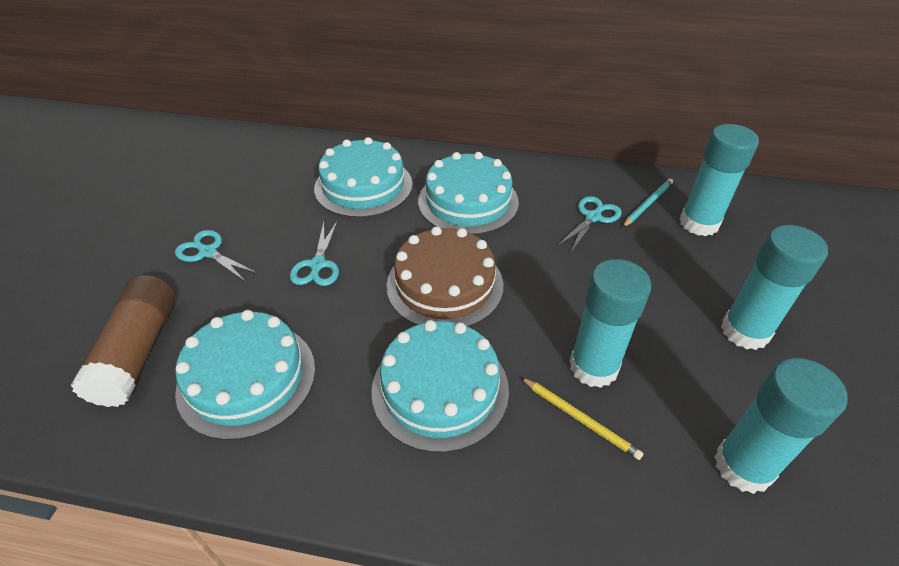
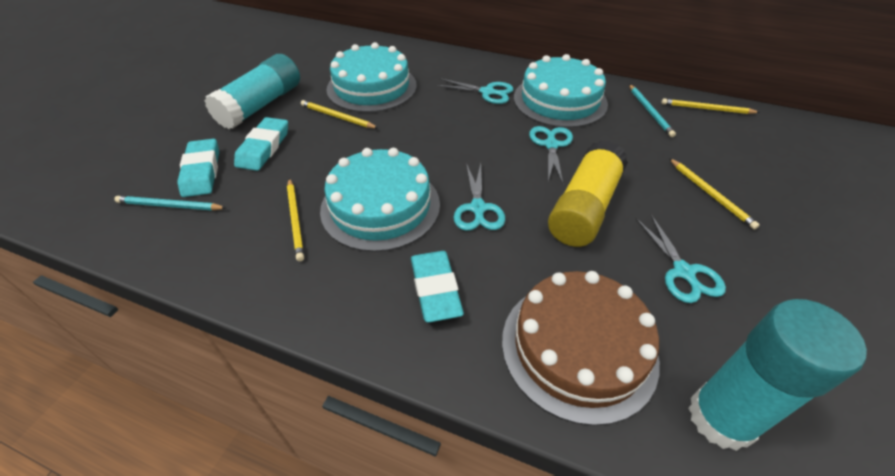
brown glue stick: [71,275,176,407] = 1 -> none = 0
turquoise cake: [175,310,315,440] [314,137,412,218] [371,320,509,453] [418,152,519,235] = 4 -> [320,148,440,252] [326,42,417,113] [514,54,608,128] = 3
turquoise eraser: none = 0 -> [177,139,219,197] [234,117,288,171] [411,251,464,323] = 3
turquoise glue stick: [569,259,651,388] [680,124,759,236] [714,358,848,494] [721,225,828,350] = 4 -> [204,54,300,129] [688,299,867,451] = 2
turquoise pencil: [623,179,673,227] = 1 -> [114,196,226,211] [629,84,676,137] = 2
turquoise scissors: [175,230,258,282] [290,220,339,286] [558,196,621,253] = 3 -> [435,78,514,104] [454,163,505,231] [529,126,573,184] [635,214,726,303] = 4
yellow glue stick: none = 0 -> [548,140,628,247] = 1
yellow pencil: [521,377,643,460] = 1 -> [287,178,304,261] [301,100,378,128] [661,98,760,114] [669,158,760,229] = 4

